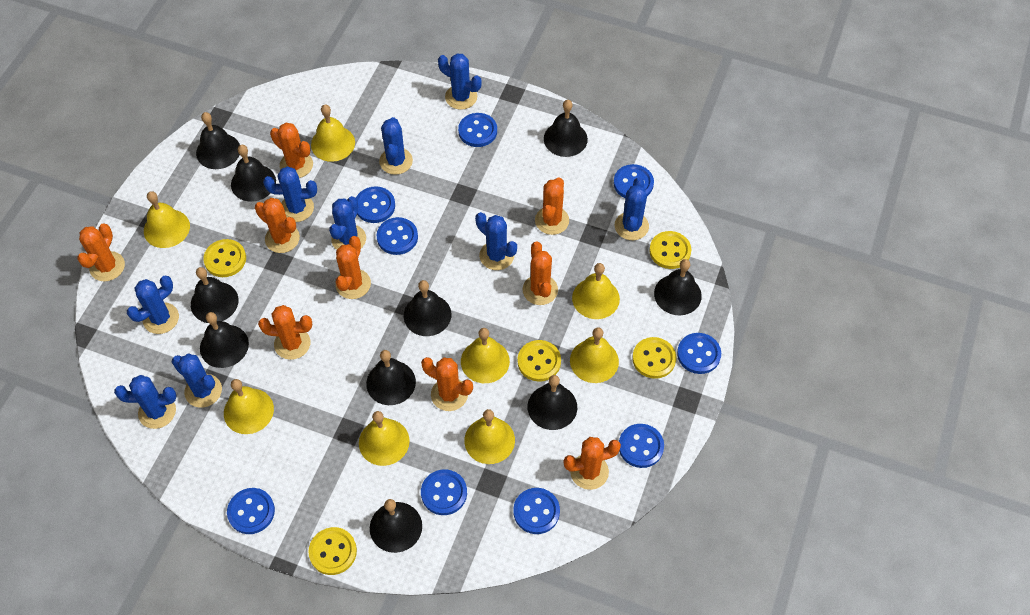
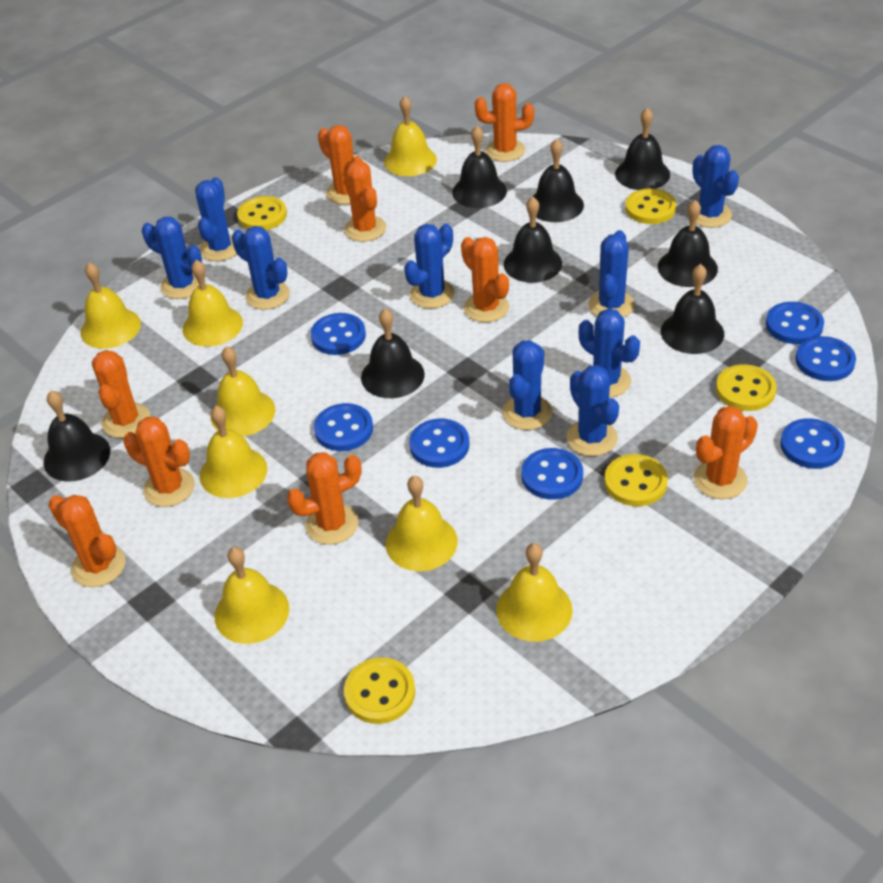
black bell: [191,267,238,323] [196,112,240,169] [200,312,249,368] [231,145,276,202] [366,350,416,405] [370,499,422,553] [404,280,451,336] [528,375,577,430] [544,100,588,157] [654,259,702,315] = 10 -> [44,391,110,481] [361,309,425,398] [452,126,507,208] [504,197,562,283] [533,139,584,222] [615,108,670,190] [658,200,718,287] [661,264,724,354] = 8
blue button: [227,488,275,534] [356,186,395,223] [377,217,418,255] [421,469,467,515] [458,113,497,147] [513,488,560,534] [614,164,654,198] [619,424,664,468] [677,333,721,374] = 9 -> [311,313,366,355] [314,403,373,451] [409,419,470,468] [521,448,583,500] [766,302,824,344] [780,418,845,469] [795,336,856,381] = 7

